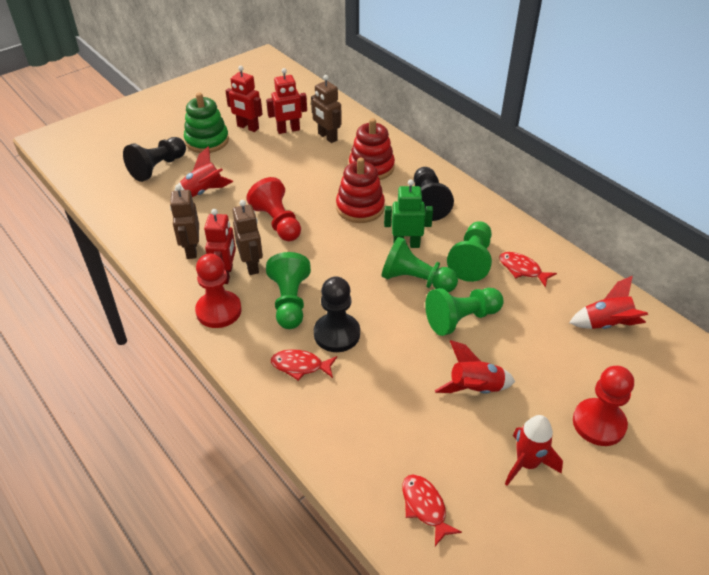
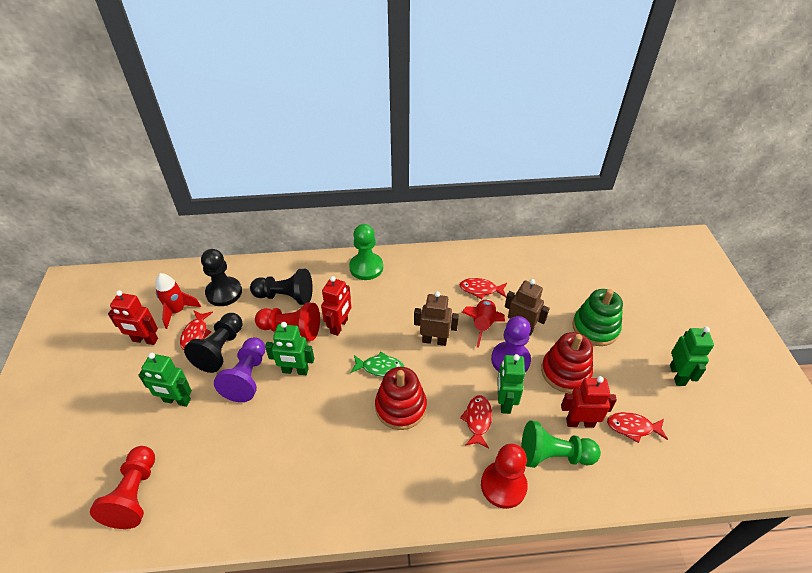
brown robot: [170,184,199,259] [233,200,263,275] [311,75,342,143] = 3 -> [414,291,459,346] [505,279,550,336] = 2
green fish: none = 0 -> [350,352,404,377] = 1
green pawn: [266,252,311,329] [382,237,458,292] [425,288,504,336] [447,221,492,282] = 4 -> [349,224,383,280] [521,421,601,468] = 2
green robot: [384,179,433,248] = 1 -> [138,353,192,407] [265,322,314,375] [497,354,525,414] [670,327,714,386] = 4
purple pawn: none = 0 -> [214,337,265,402] [491,316,531,372] = 2
red fish: [271,349,337,381] [402,474,462,546] [499,252,557,288] = 3 -> [180,310,213,350] [459,278,507,299] [460,395,492,448] [607,412,668,443] = 4
red rocket: [174,146,234,197] [435,340,515,393] [505,415,563,486] [569,276,648,329] = 4 -> [155,273,201,329] [462,299,505,348] = 2

